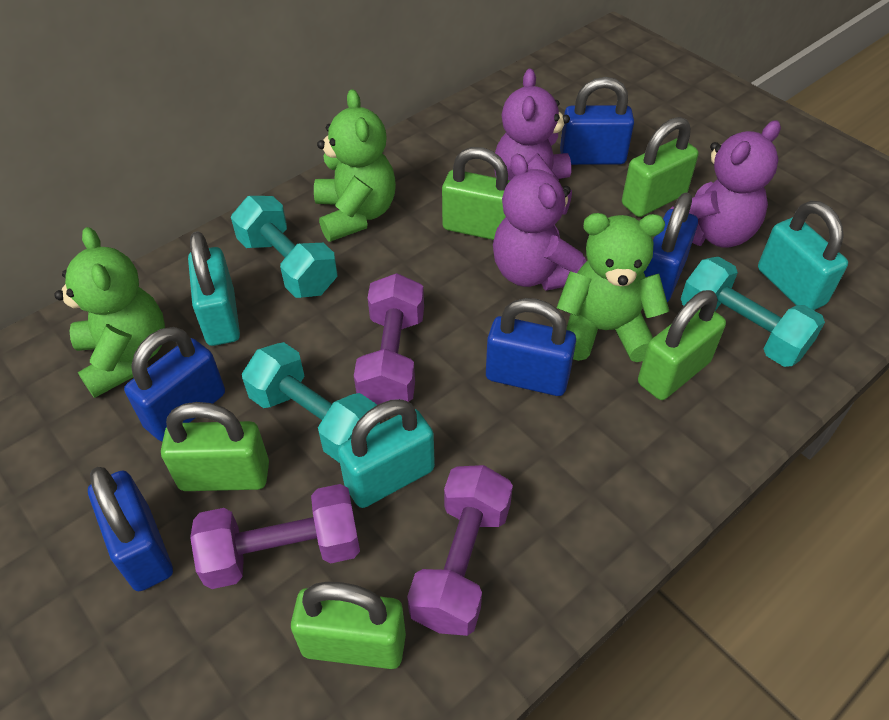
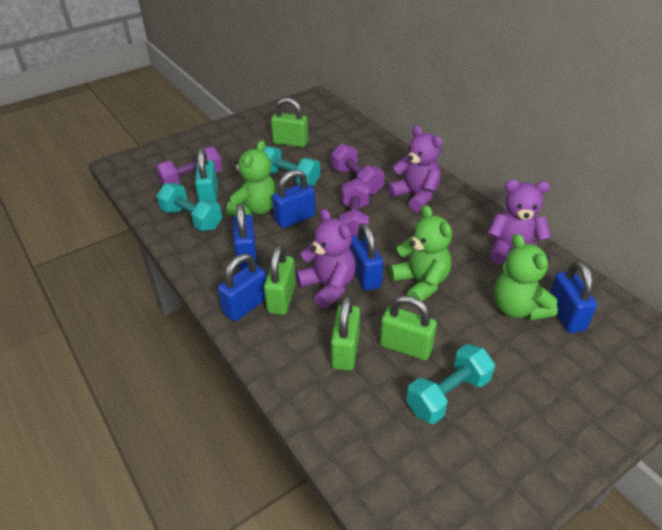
green padlock: [161,402,269,491] [291,582,406,669] [442,147,510,240] [622,117,699,217] [638,290,726,400] = 5 -> [264,245,296,315] [271,98,309,147] [331,295,360,371] [380,295,437,360] = 4
turquoise padlock: [188,231,240,346] [337,399,435,508] [758,201,848,310] = 3 -> [195,148,218,203] = 1

